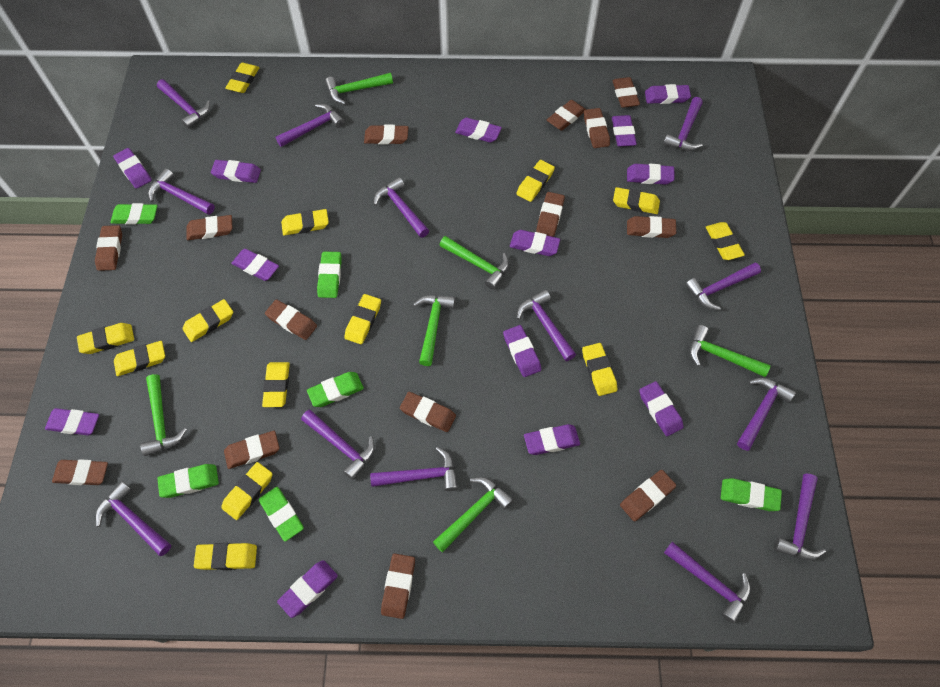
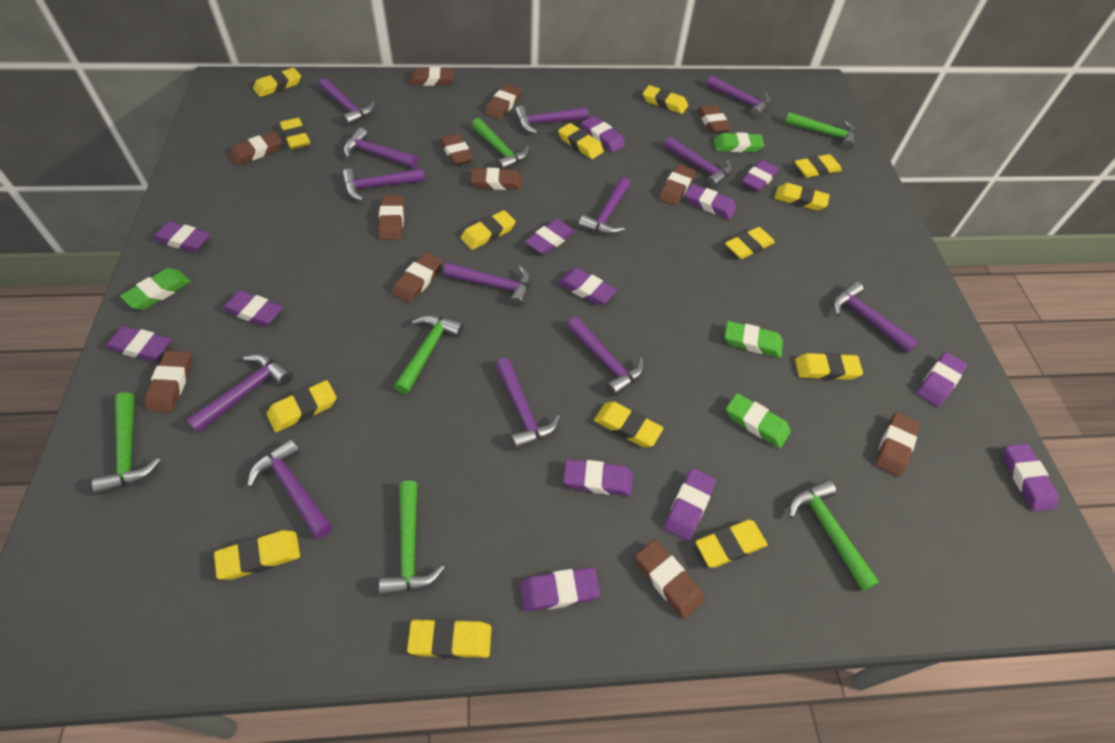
brown eraser: [52,459,108,485] [95,225,122,271] [187,215,232,240] [224,431,279,469] [265,299,317,340] [364,125,408,145] [381,554,415,619] [400,392,456,432] [536,192,565,237] [547,100,586,130] [584,108,610,148] [612,77,640,108] [620,470,676,521] [627,216,676,238] = 14 -> [145,351,192,412] [229,132,282,165] [378,195,404,240] [392,253,442,303] [409,67,454,86] [440,133,473,165] [471,168,522,190] [485,84,521,119] [635,540,704,619] [659,165,696,206] [697,105,731,134] [875,412,920,477] = 12
green eraser: [110,203,158,225] [157,464,219,498] [259,487,304,541] [307,372,364,407] [317,252,342,298] [721,478,782,511] = 6 -> [120,268,191,310] [713,132,764,152] [725,321,783,358] [726,393,791,448] = 4
yellow eraser: [77,323,134,354] [114,341,165,376] [183,299,233,342] [194,543,257,570] [221,462,273,520] [225,63,259,93] [262,362,290,407] [281,209,329,236] [344,294,381,344] [516,160,555,202] [582,343,617,396] [613,187,660,214] [706,222,745,260] = 13 -> [214,530,300,580] [253,68,301,97] [267,380,336,432] [280,118,310,149] [407,619,491,659] [461,210,516,250] [558,123,604,159] [594,401,663,447] [643,85,688,114] [696,520,768,568] [725,227,775,259] [775,183,830,211] [795,154,842,178] [795,353,863,380] = 14

